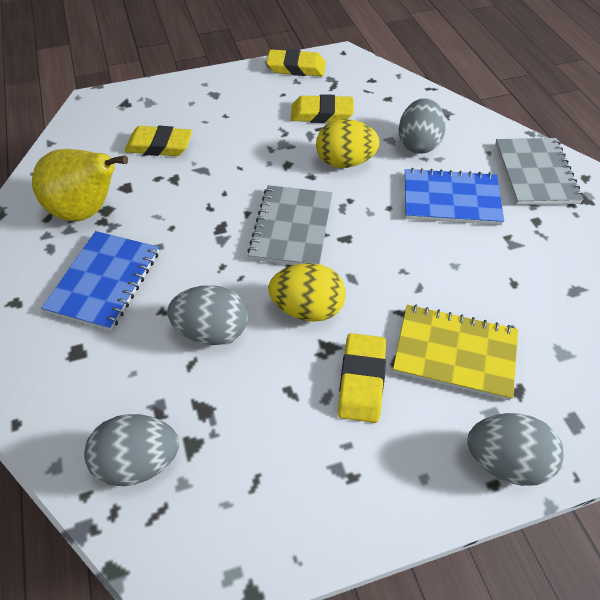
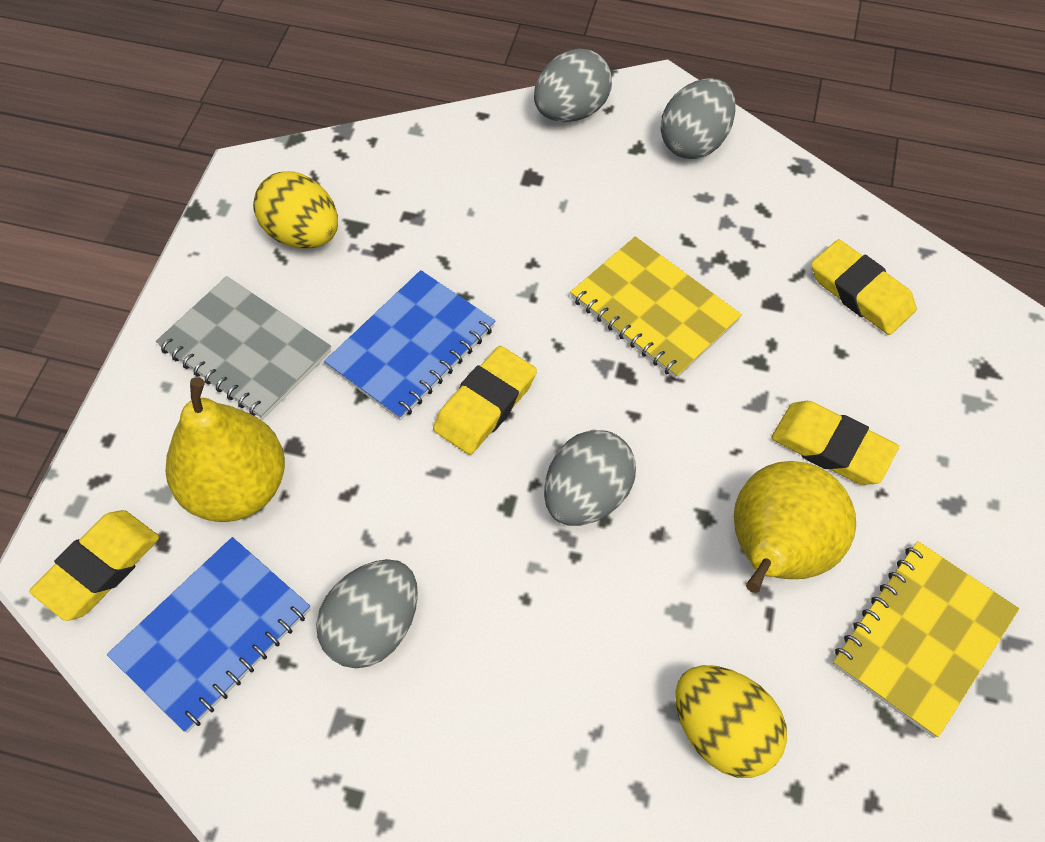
grey notebook: [247,185,332,265] [495,138,583,205] = 2 -> [156,276,331,420] = 1
yellow notebook: [393,304,518,401] = 1 -> [570,236,742,379] [832,541,1019,738] = 2
yellow pear: [32,149,128,221] = 1 -> [166,377,285,522] [734,461,856,593] = 2

